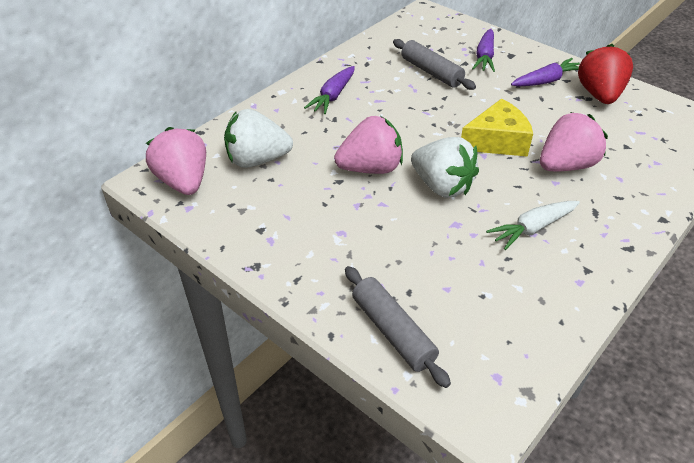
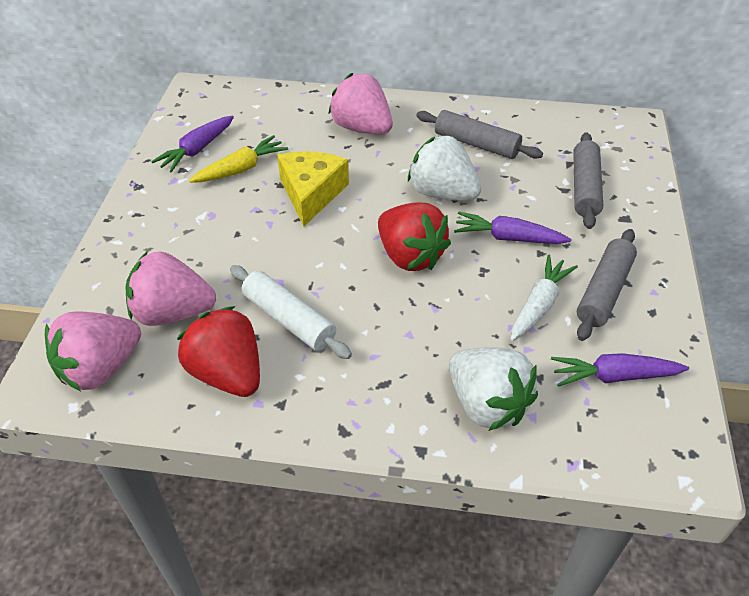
grey rolling pin: [345,266,451,388] [393,39,476,90] = 2 -> [416,110,543,159] [573,132,603,229] [577,229,637,341] = 3
red strawberry: [578,44,633,104] = 1 -> [177,306,260,397] [378,202,451,271] = 2
white rolling pin: none = 0 -> [230,265,352,359] = 1
yellow carrot: none = 0 -> [189,135,288,183] = 1

